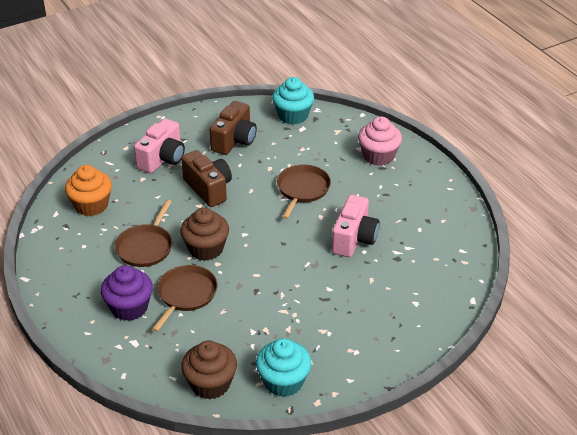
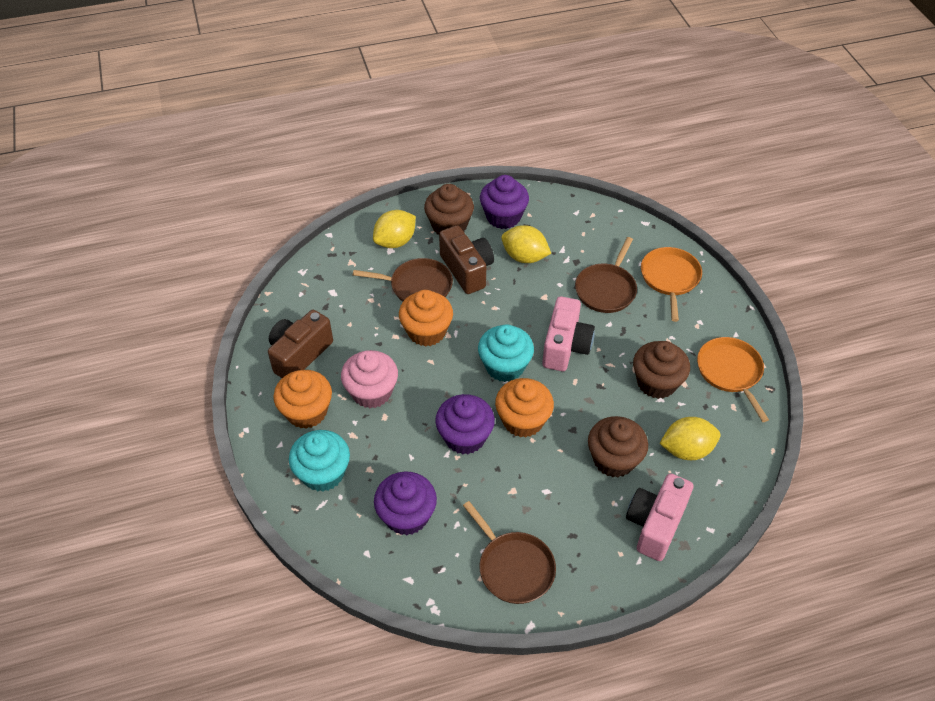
brown cupcake: [180,207,229,261] [181,341,237,399] = 2 -> [424,184,474,235] [588,416,648,477] [633,341,690,399] = 3
orange cupcake: [65,165,112,216] = 1 -> [273,370,332,429] [399,290,453,347] [495,378,554,438] = 3
orange pan: none = 0 -> [641,247,702,322] [697,337,769,422] = 2
purple cupcake: [101,265,153,321] = 1 -> [374,471,437,535] [435,394,495,454] [480,175,529,229] = 3
yellow lemon: none = 0 -> [373,210,416,248] [501,225,551,263] [659,417,721,460] = 3

